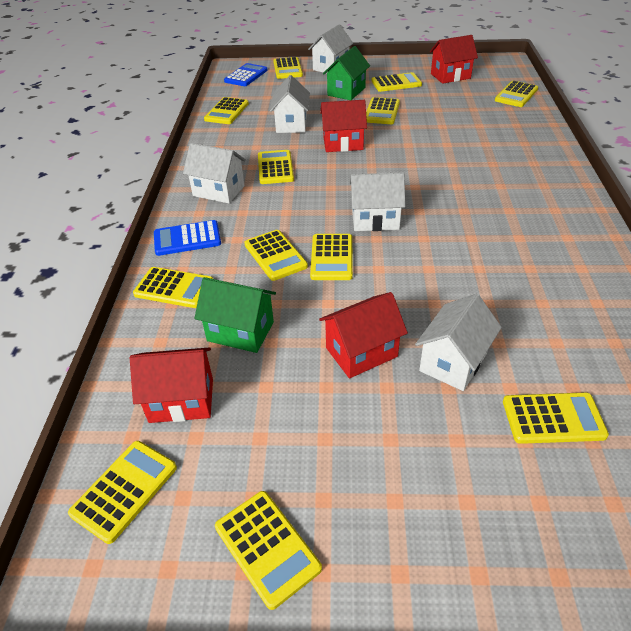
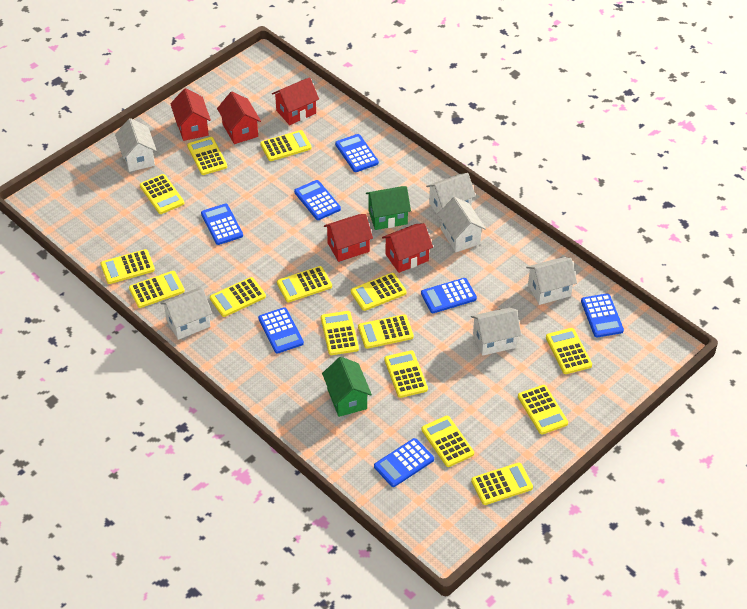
blue calculator: [154,220,221,256] [224,63,268,86] = 2 -> [201,203,243,245] [258,307,304,354] [294,180,341,220] [335,134,379,172] [374,438,434,487] [421,278,477,313] [581,294,624,337] = 7
red house: [130,347,213,423] [319,292,408,378] [320,100,367,152] [430,35,478,84] = 4 -> [170,88,211,141] [217,92,261,144] [272,77,319,125] [324,214,373,262] [382,223,433,273] = 5
white house: [183,143,246,203] [270,75,310,133] [308,24,353,73] [349,172,405,231] [415,294,502,391] = 5 -> [115,118,157,172] [160,288,212,340] [426,173,476,218] [438,197,486,252] [471,307,521,356] [526,257,577,305] = 6
yellow calculator: [68,441,177,544] [133,267,213,308] [204,97,249,124] [215,491,322,610] [244,230,308,281] [258,150,294,184] [273,57,303,79] [310,234,353,280] [366,97,400,124] [372,72,422,92] [495,80,538,107] [503,392,609,444] = 12 -> [101,249,155,284] [129,271,185,308] [140,174,184,214] [187,137,227,175] [210,277,266,317] [260,130,312,161] [277,266,332,302] [321,311,359,355] [351,273,406,311] [358,314,414,349] [384,350,428,398] [422,416,474,467] [471,463,533,505] [518,385,568,435] [546,328,592,374] = 15

